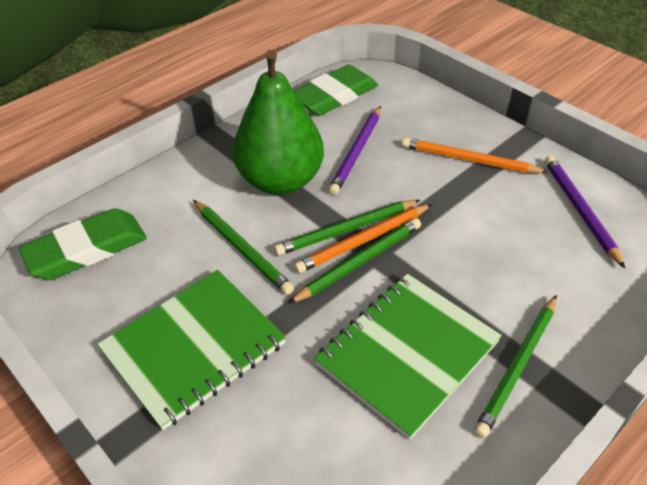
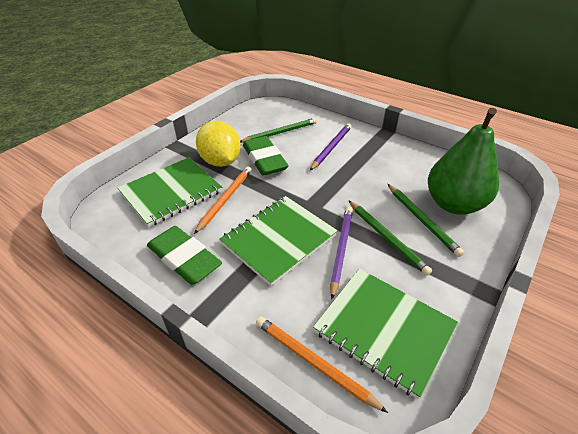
green notebook: [97,270,286,430] [314,274,502,440] = 2 -> [118,157,222,227] [219,196,338,286] [313,269,458,399] = 3
green pencil: [193,200,294,295] [274,200,420,256] [288,218,421,304] [474,295,557,438] = 4 -> [240,118,317,142] [348,200,432,276] [388,184,464,257] = 3
yellow lemon: none = 0 -> [196,121,241,167] = 1

